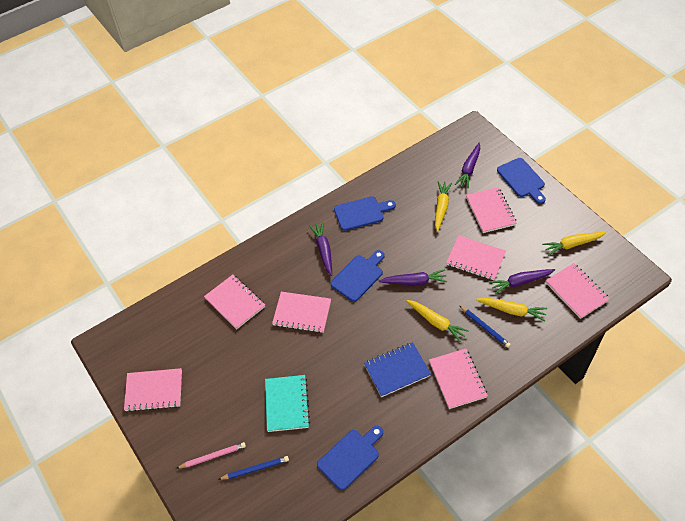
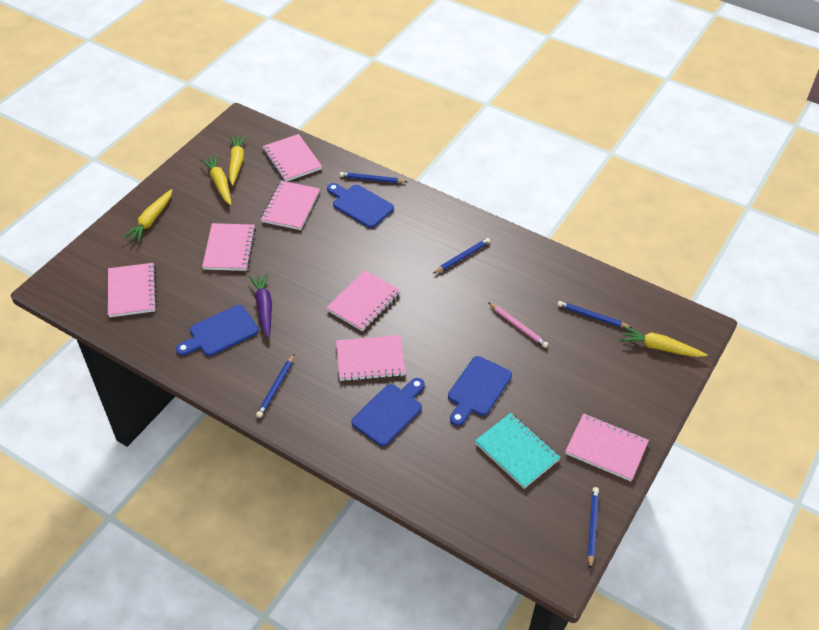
blue notebook: [364,342,431,397] = 1 -> none = 0
blue pencil: [218,456,289,480] [460,306,511,348] = 2 -> [256,354,294,418] [340,172,407,183] [433,238,490,274] [557,301,632,328] [587,487,599,569] = 5
purple carrot: [309,222,332,276] [379,269,448,285] [455,143,480,188] [489,269,555,294] = 4 -> [249,273,272,338] = 1

